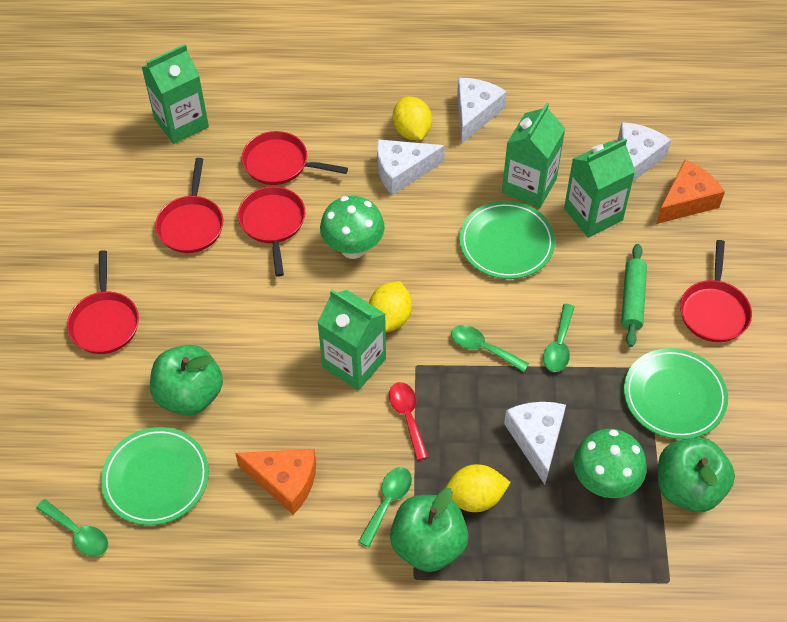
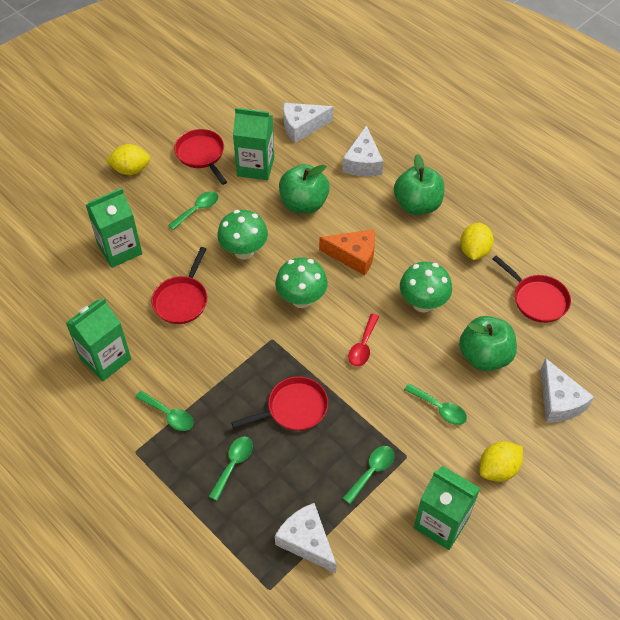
green mushroom: [320,196,385,259] [574,429,647,498] = 2 -> [217,210,268,260] [275,257,328,308] [400,262,452,312] = 3
green plate: [101,427,209,525] [459,201,555,279] [624,348,728,439] = 3 -> none = 0
green rolling pin: [621,244,647,347] = 1 -> none = 0
green spoon: [36,499,108,557] [358,467,412,547] [451,325,529,372] [543,304,574,372] = 4 -> [135,391,194,431] [168,191,219,230] [208,436,253,501] [343,446,394,504] [404,383,467,425] = 5
orange cheese: [235,449,316,515] [656,160,725,224] = 2 -> [319,229,375,276] = 1
red pan: [67,250,139,354] [155,158,223,253] [238,186,305,277] [242,131,348,185] [680,240,752,342] = 5 -> [151,247,208,324] [174,129,227,185] [231,376,328,431] [493,255,571,323] = 4

